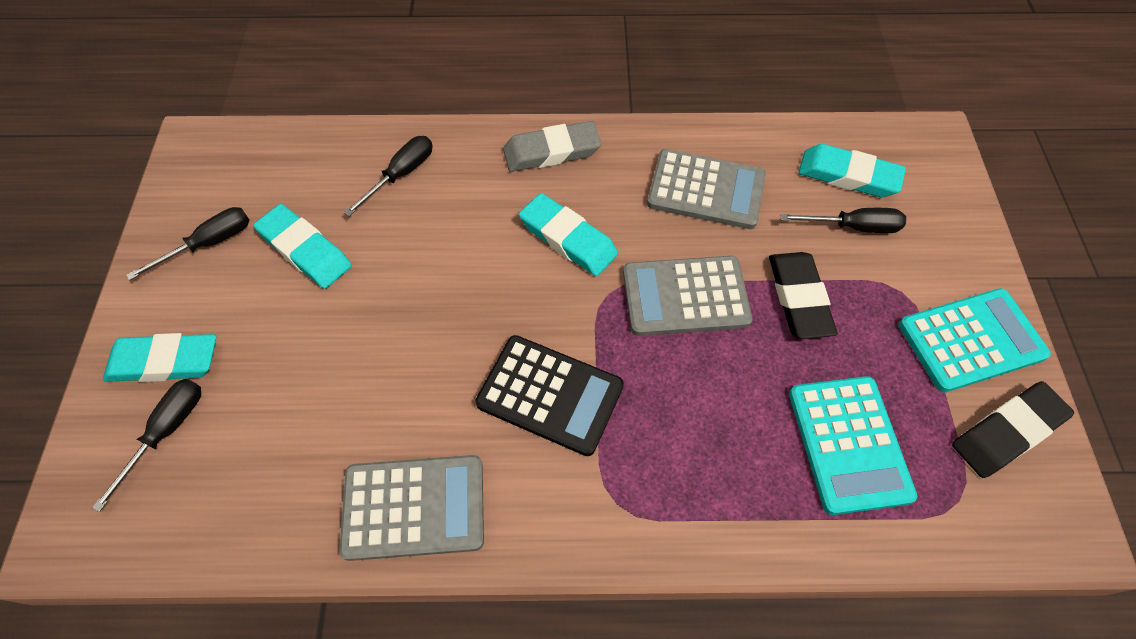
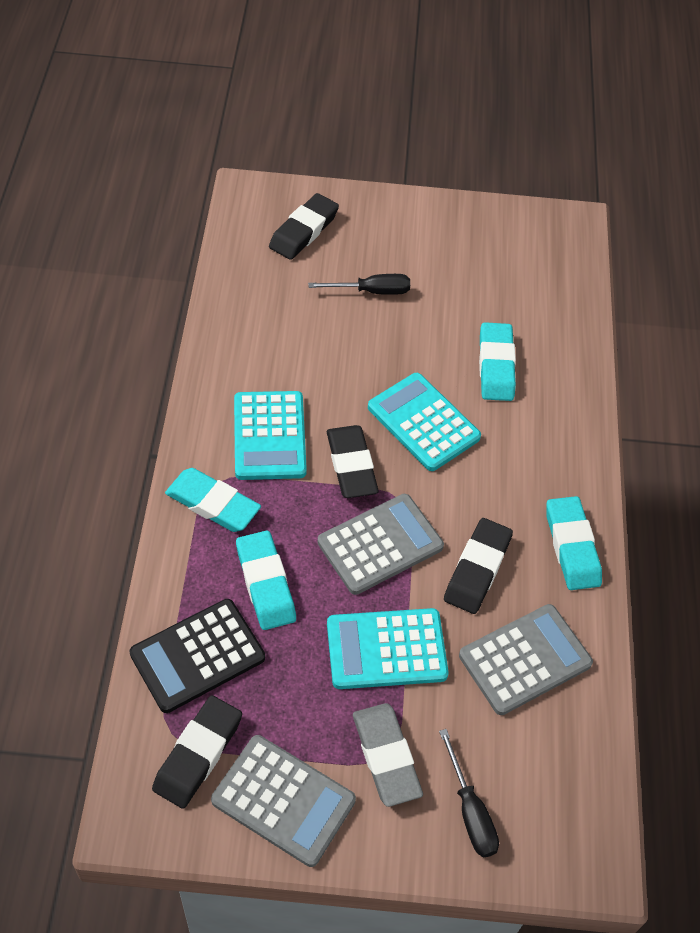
black eraser: [769,252,837,339] [952,381,1074,478] = 2 -> [152,695,242,809] [269,193,339,260] [327,425,379,498] [444,518,513,614] = 4
black screwdriver: [92,379,201,512] [126,207,250,280] [344,136,433,216] [780,208,906,233] = 4 -> [308,274,410,295] [439,729,499,857] = 2
turquoise calculator: [789,376,917,515] [899,288,1051,392] = 2 -> [234,391,307,480] [327,608,449,689] [368,373,481,471] = 3

